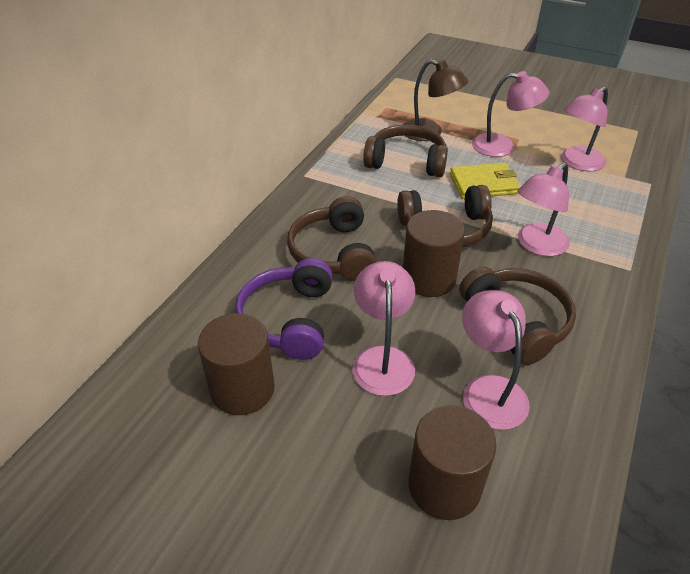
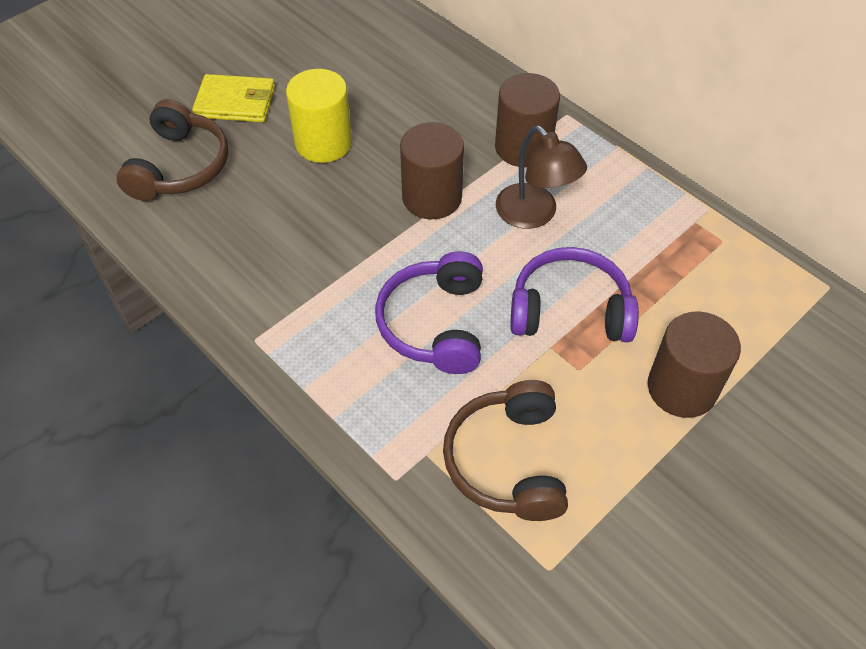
brown headphones: [287,196,377,281] [363,124,448,177] [397,185,493,247] [459,267,576,365] = 4 -> [117,99,228,201] [443,380,568,521] = 2
pink lamp: [352,261,415,396] [462,290,530,430] [472,71,549,157] [517,163,570,256] [561,86,608,171] = 5 -> none = 0
purple headphones: [235,258,333,360] = 1 -> [375,251,483,374] [510,247,639,342] = 2
yellow cylinder: none = 0 -> [286,69,352,163] = 1

